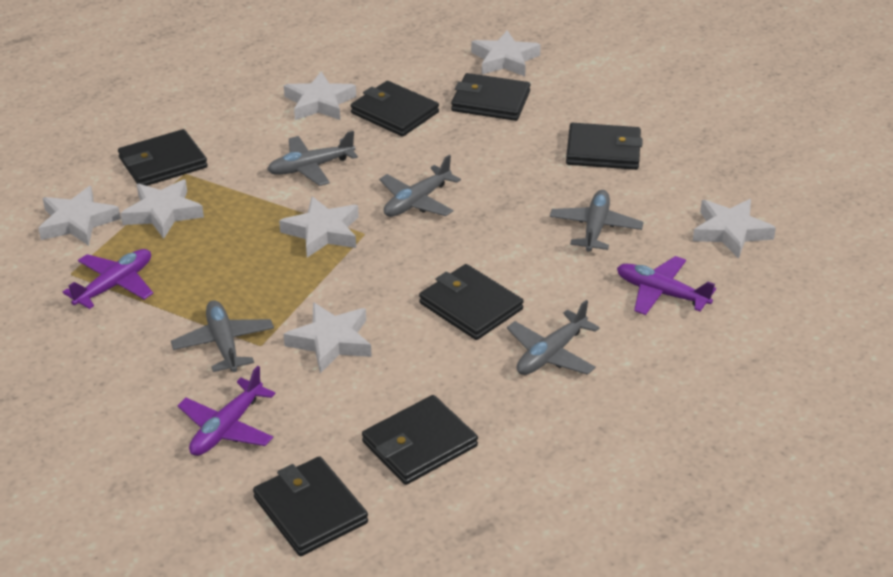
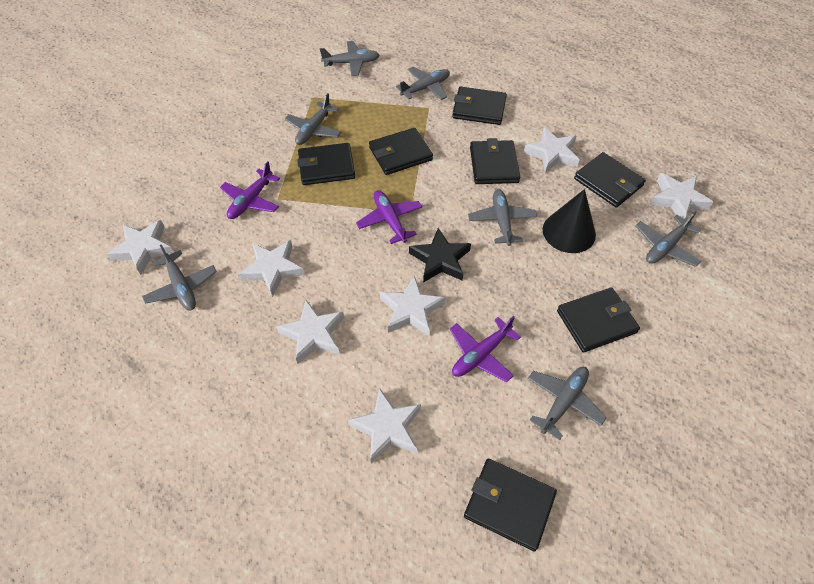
black cone: none = 0 -> [543,189,596,253] = 1
black star: none = 0 -> [409,228,471,283] = 1
grey plane: [171,300,274,372] [267,131,358,186] [379,155,461,217] [507,300,600,375] [550,190,644,252] = 5 -> [142,244,217,310] [285,93,341,145] [320,41,379,76] [396,67,450,100] [468,189,537,246] [528,367,607,440] [636,211,701,267] = 7

